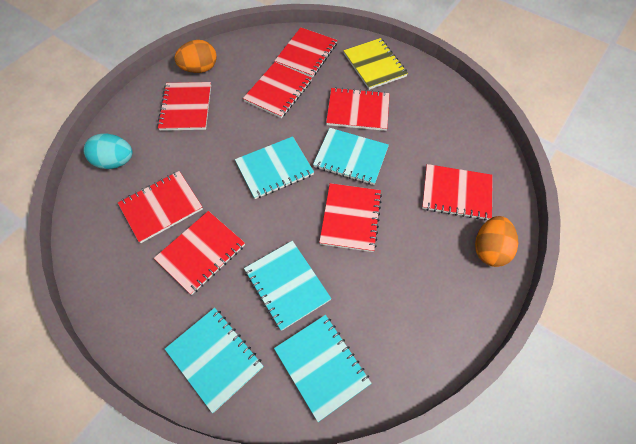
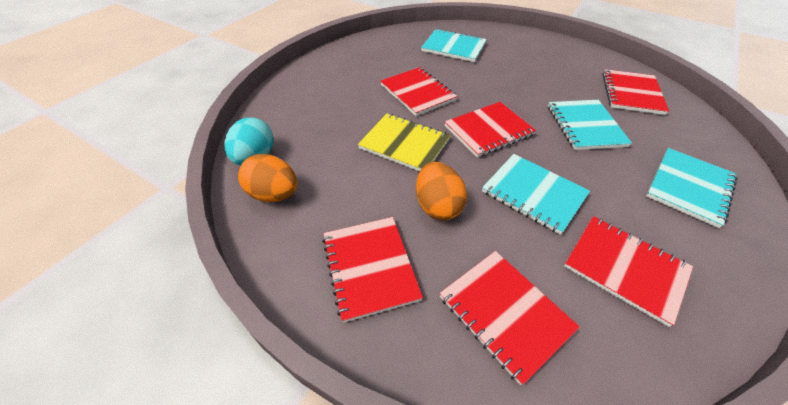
red notebook: [118,171,203,243] [154,211,245,295] [157,82,211,131] [243,62,312,118] [275,27,337,78] [319,183,382,252] [326,87,390,131] [422,164,493,221] = 8 -> [322,217,423,323] [381,67,458,116] [439,251,580,385] [445,102,536,158] [564,216,693,327] [602,69,669,115] = 6
turquoise notebook: [165,308,263,413] [235,136,314,199] [244,241,332,331] [274,315,372,422] [313,128,389,185] = 5 -> [421,29,487,62] [482,154,590,235] [548,100,632,150] [646,148,738,228] = 4

